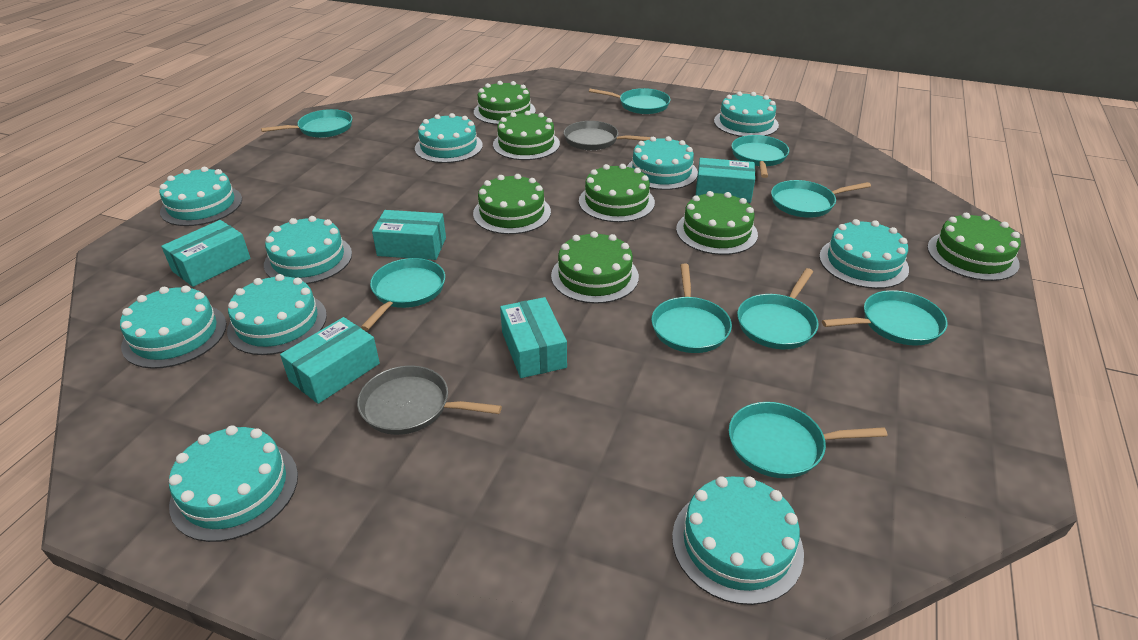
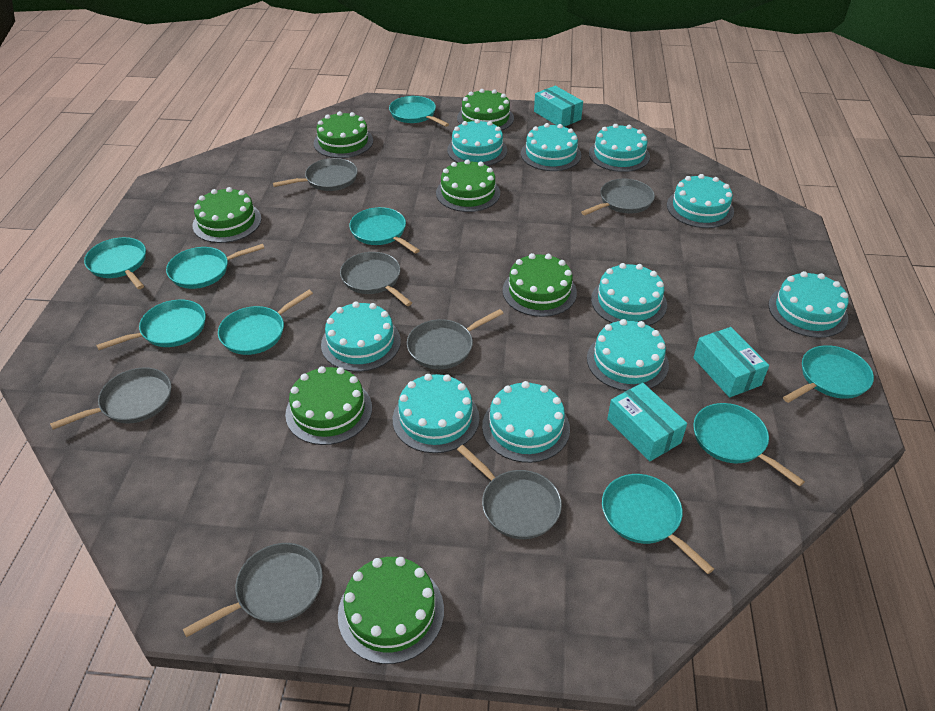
grey pan: [357,365,502,435] [564,121,651,150] = 2 -> [50,368,171,429] [183,543,323,637] [273,158,358,191] [340,252,412,306] [407,309,504,369] [457,445,562,539] [581,179,655,215] = 7
turquoise box: [161,220,251,287] [280,317,380,404] [372,210,446,260] [500,297,567,378] [696,158,755,203] = 5 -> [534,86,583,127] [607,383,687,461] [693,327,769,397] = 3

